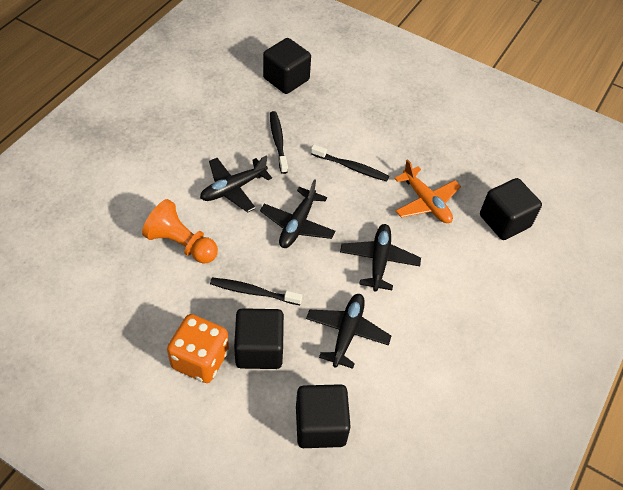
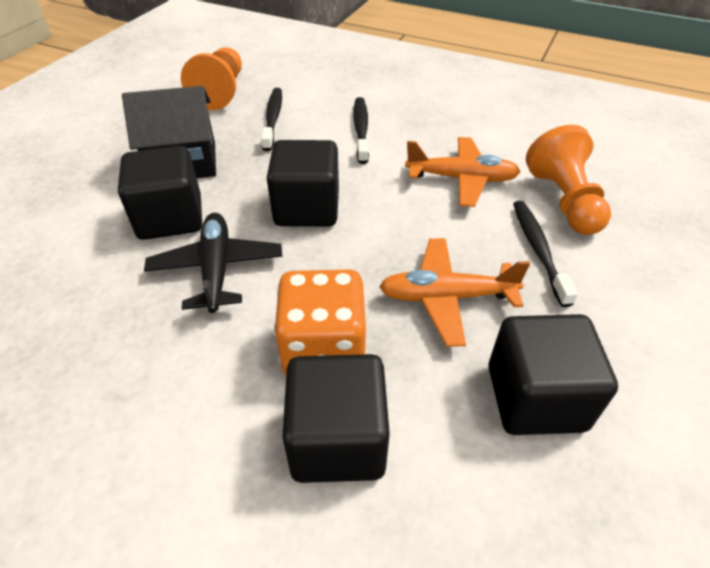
black house: none = 0 -> [122,86,216,178] = 1
black plane: [200,156,272,213] [260,179,336,248] [306,294,391,369] [340,224,421,292] = 4 -> [144,213,282,313] = 1
orange pawn: [142,199,218,263] = 1 -> [181,47,242,110] [526,125,611,235] = 2
orange plane: [394,159,461,223] = 1 -> [379,238,530,347] [405,137,521,207] = 2

